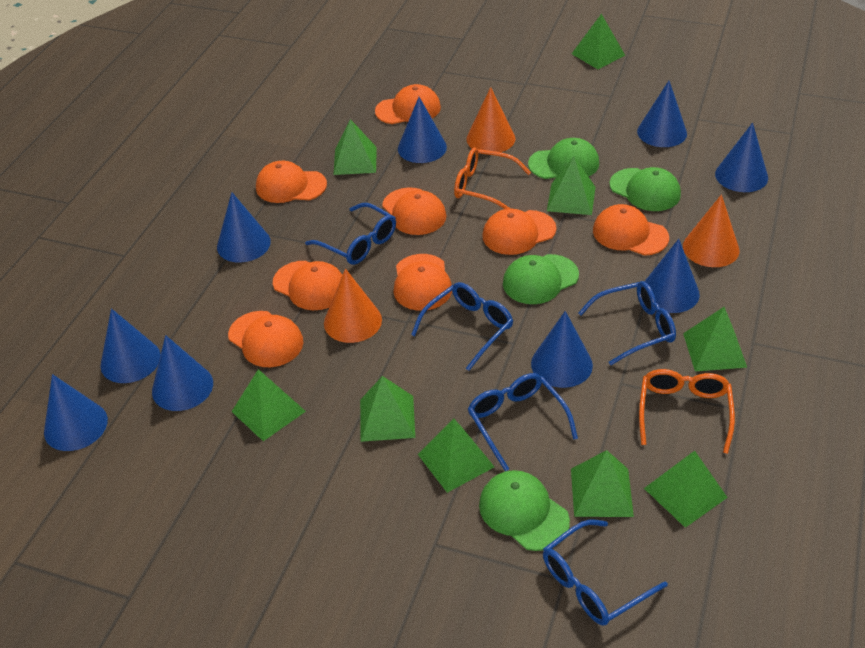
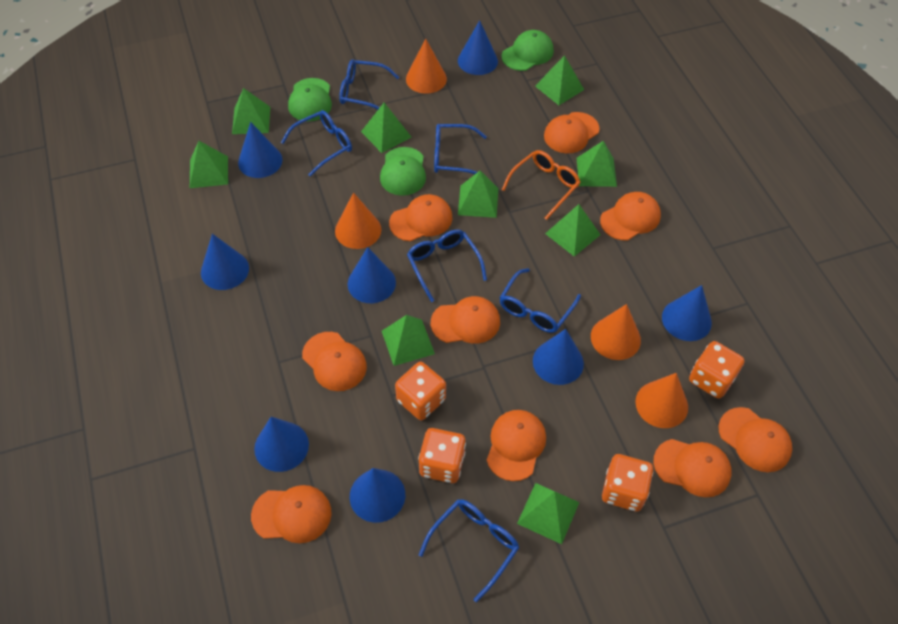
blue cone: [44,374,108,451] [100,308,161,383] [152,335,213,411] [217,192,271,262] [398,97,447,163] [531,311,593,388] [637,81,687,147] [644,239,700,313] [715,123,768,192] = 9 -> [201,234,249,290] [238,122,282,178] [254,417,309,472] [348,247,396,303] [350,468,405,523] [458,20,498,75] [533,329,584,385] [662,285,712,341] = 8
blue glasses: [305,203,396,265] [411,282,513,371] [468,373,578,471] [543,520,668,626] [578,281,676,365] = 5 -> [281,110,352,177] [339,60,399,110] [407,229,487,302] [419,499,519,602] [434,124,487,176] [500,268,581,333] = 6
green cap: [479,470,570,551] [503,254,579,304] [528,138,599,179] [609,167,681,211] = 4 -> [288,78,332,121] [380,147,426,196] [501,30,554,71] = 3
orange cap: [228,311,303,367] [256,161,327,203] [273,261,342,310] [375,84,441,124] [382,187,446,235] [393,254,452,311] [482,209,556,255] [593,204,669,256] = 8 -> [251,485,332,543] [302,332,367,391] [389,194,452,241] [431,296,500,343] [487,410,546,481] [544,112,600,153] [600,192,661,240] [653,439,732,497] [719,407,792,472] = 9
orange cone: [324,269,382,343] [467,87,515,152] [683,194,739,267] = 3 -> [335,193,381,249] [406,38,447,94] [591,304,641,360] [635,373,688,428] = 4
orange dice: none = 0 -> [395,362,446,420] [418,428,466,483] [602,454,653,512] [689,341,745,399] = 4
orange glasses: [454,147,531,209] [639,369,735,454] = 2 -> [502,150,581,220] = 1

